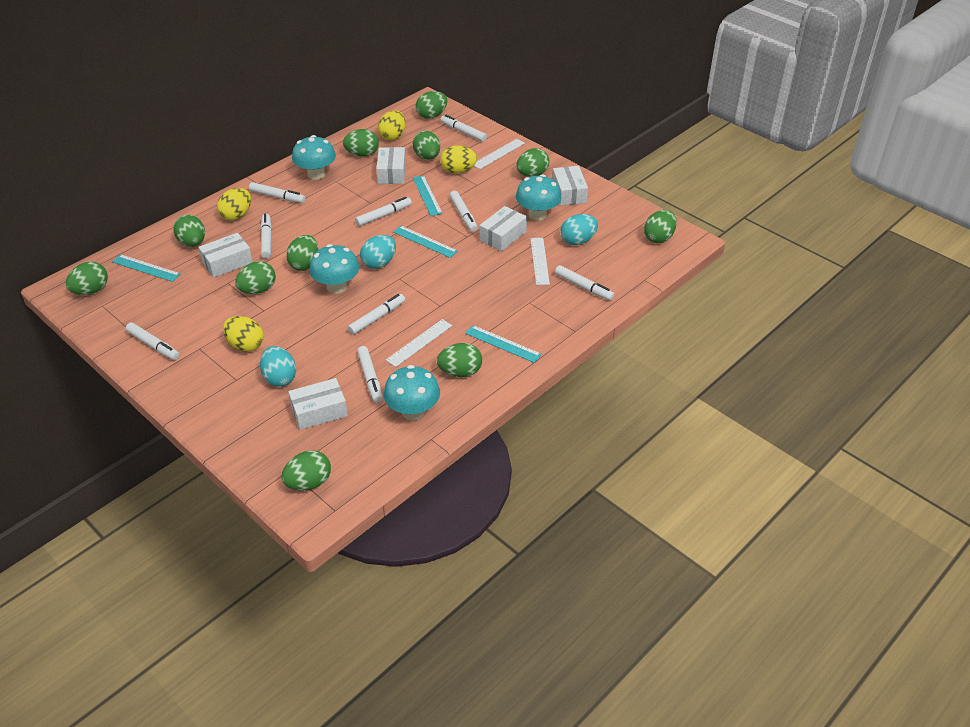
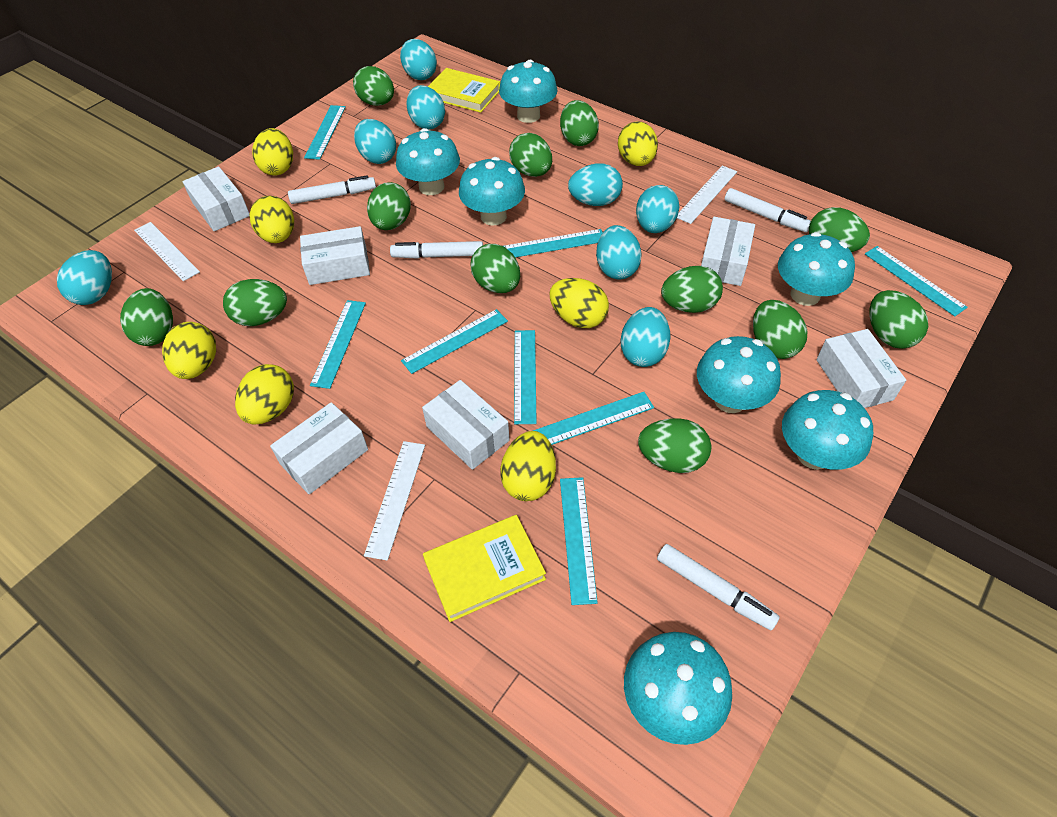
green egg: [66,262,108,295] [173,215,205,247] [235,261,276,294] [281,450,331,490] [286,235,319,271] [343,129,379,156] [413,131,440,160] [416,91,447,119] [437,343,482,377] [516,148,549,177] [644,210,677,243] = 11 -> [120,288,173,346] [223,279,287,326] [353,66,394,106] [367,182,411,230] [470,244,520,293] [509,133,552,177] [560,100,599,146] [638,418,711,473] [661,266,723,313] [753,300,807,359] [809,207,870,252] [869,290,928,349] = 12
turquoise egg: [260,346,296,387] [360,235,396,269] [561,214,598,245] = 3 -> [57,250,112,305] [354,119,396,164] [400,39,437,80] [406,85,445,130] [568,163,623,206] [596,225,642,279] [621,307,671,367] [636,185,679,233] = 8
turquoise mushroom: [292,135,336,180] [309,244,359,294] [384,365,440,420] [516,174,561,221] = 4 -> [396,128,460,195] [459,157,525,226] [499,60,558,123] [624,632,732,745] [697,336,781,413] [778,232,855,306] [782,390,873,470] = 7
turquoise ruler: [112,254,181,282] [393,226,458,258] [413,175,443,216] [465,325,542,363] = 4 -> [304,105,346,160] [310,300,366,389] [401,309,508,374] [503,229,603,258] [514,330,537,424] [533,392,654,445] [560,477,598,605] [865,246,968,316] = 8
white box: [198,233,253,278] [288,378,348,430] [376,147,406,184] [479,206,527,251] [552,166,588,206] = 5 -> [182,167,250,231] [270,402,368,494] [300,226,370,285] [422,380,510,470] [701,217,755,286] [816,329,906,408] = 6
white marker: [126,323,180,360] [249,182,305,203] [261,213,272,259] [348,294,405,335] [355,197,412,226] [357,346,383,403] [441,115,487,142] [450,191,478,232] [555,265,614,301] = 9 -> [288,175,376,204] [390,241,483,259] [657,544,780,631] [725,188,811,232] = 4
yellow book: none = 0 -> [423,515,546,622] [428,68,500,113] = 2
yellow egg: [217,188,251,221] [223,316,264,352] [378,110,406,140] [441,145,477,173] = 4 -> [162,322,216,379] [235,364,294,425] [250,196,294,243] [252,128,293,175] [500,431,556,501] [550,278,609,328] [618,122,658,166] = 7

